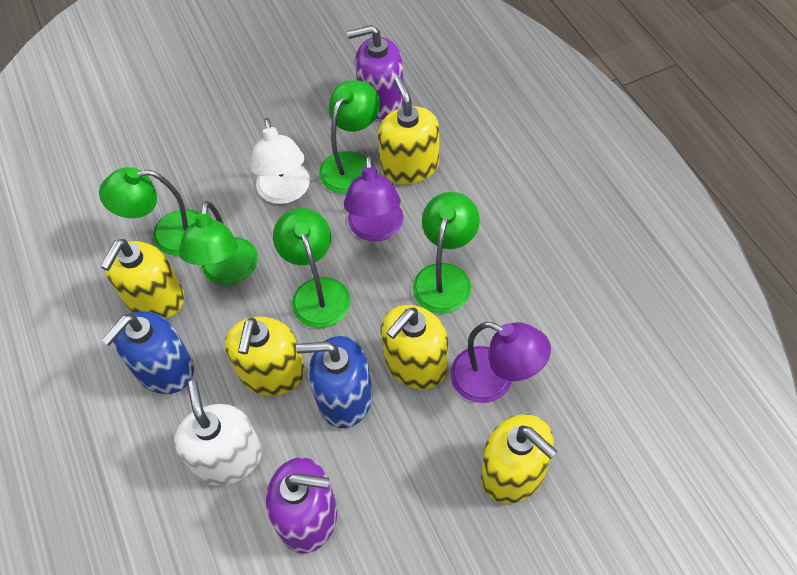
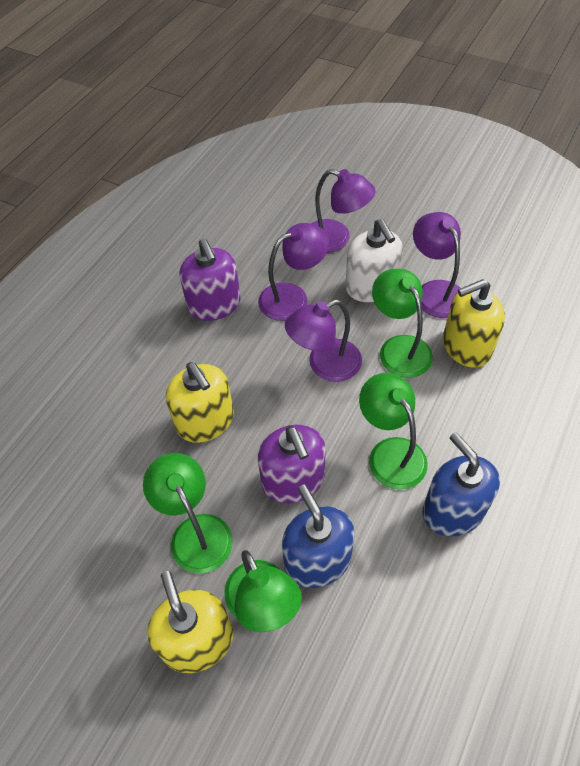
green lamp: [99,167,199,255] [179,201,258,285] [273,208,351,328] [319,80,380,194] [413,192,480,314] = 5 -> [143,453,233,574] [224,550,302,632] [359,373,428,490] [372,269,433,378] = 4
purple lamp: [344,155,403,241] [450,322,551,403] = 2 -> [258,223,329,321] [285,299,362,382] [311,169,376,253] [413,212,461,318] = 4
white lamp: [250,118,310,204] = 1 -> none = 0
yellow soap dispenser: [100,239,185,319] [225,316,305,396] [378,77,439,184] [381,305,448,389] [481,414,557,504] = 5 -> [147,571,233,673] [166,362,234,443] [443,279,505,368] = 3

